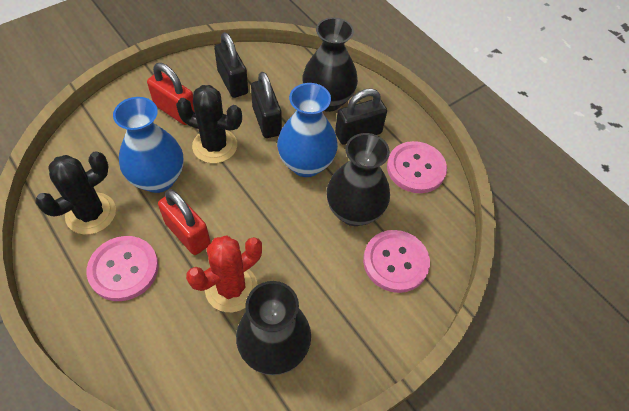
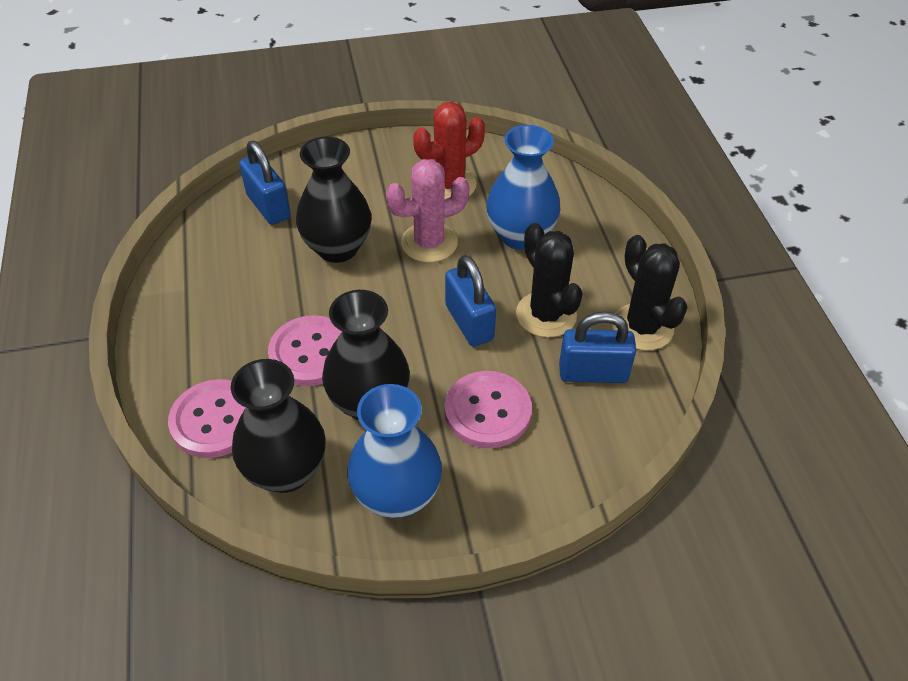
black padlock: [214,32,248,98] [251,72,282,138] [335,88,387,145] = 3 -> none = 0
blue padlock: none = 0 -> [239,141,290,225] [445,255,496,347] [559,312,636,383] = 3
pink cactus: none = 0 -> [386,159,470,262] = 1
red padlock: [147,63,194,125] [158,189,211,255] = 2 -> none = 0

